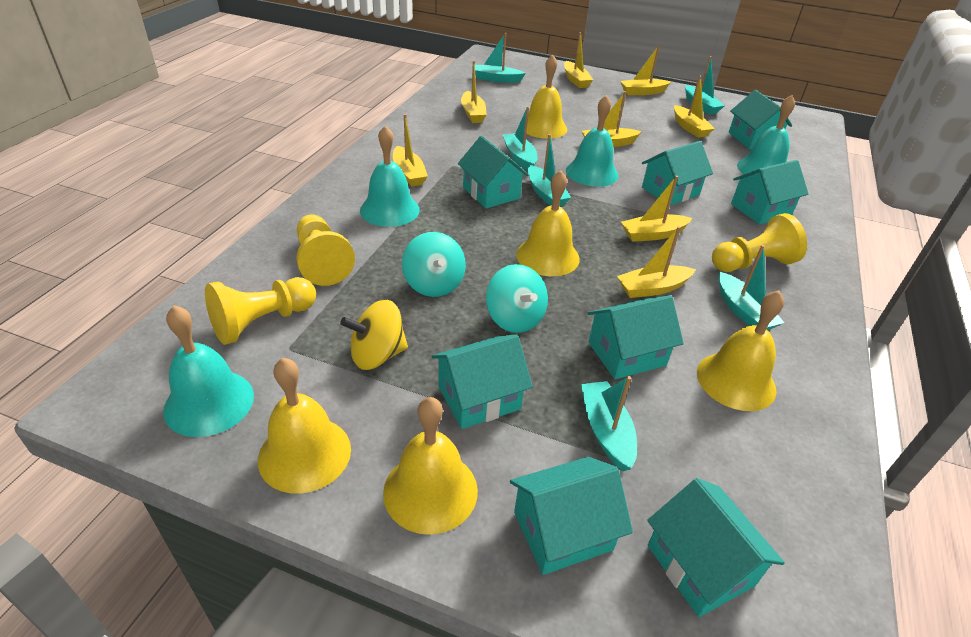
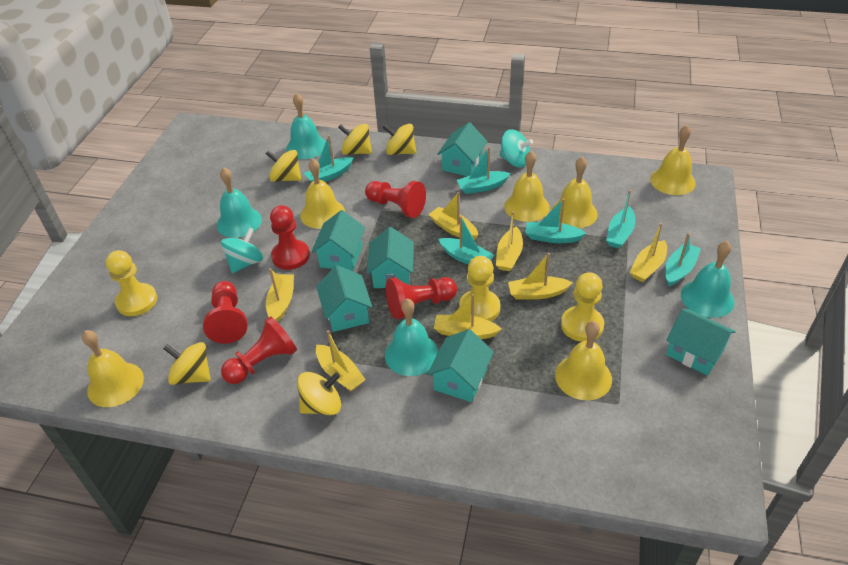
red pawn: none = 0 -> [203,281,247,344] [221,316,297,384] [270,205,310,270] [365,181,426,218] [386,277,457,319] = 5
turquoise house: [432,334,533,429] [458,136,529,209] [510,457,633,575] [587,295,684,380] [642,141,713,205] [647,478,785,617] [729,90,792,150] [731,160,808,225] = 8 -> [311,210,365,271] [316,265,372,332] [367,227,414,288] [427,329,494,402] [437,122,488,176] [666,309,736,375] = 6
yellow bell: [258,358,351,493] [383,397,478,535] [516,170,580,276] [526,54,567,139] [697,290,784,411] = 5 -> [82,330,144,407] [300,159,345,229] [504,151,550,222] [551,157,598,228] [555,321,612,400] [650,125,696,195] = 6
yellow boat: [393,114,428,187] [461,60,487,123] [564,32,593,88] [582,91,642,147] [617,226,696,298] [620,45,671,95] [621,176,692,242] [674,76,715,138] = 8 -> [266,268,294,322] [316,330,366,392] [428,192,478,240] [434,294,501,339] [496,211,523,271] [508,253,573,299] [629,223,667,282] = 7
yellow spinning top: [340,300,408,370] = 1 -> [163,342,211,385] [266,150,301,182] [297,372,341,415] [338,124,372,155] [383,124,416,155] = 5

